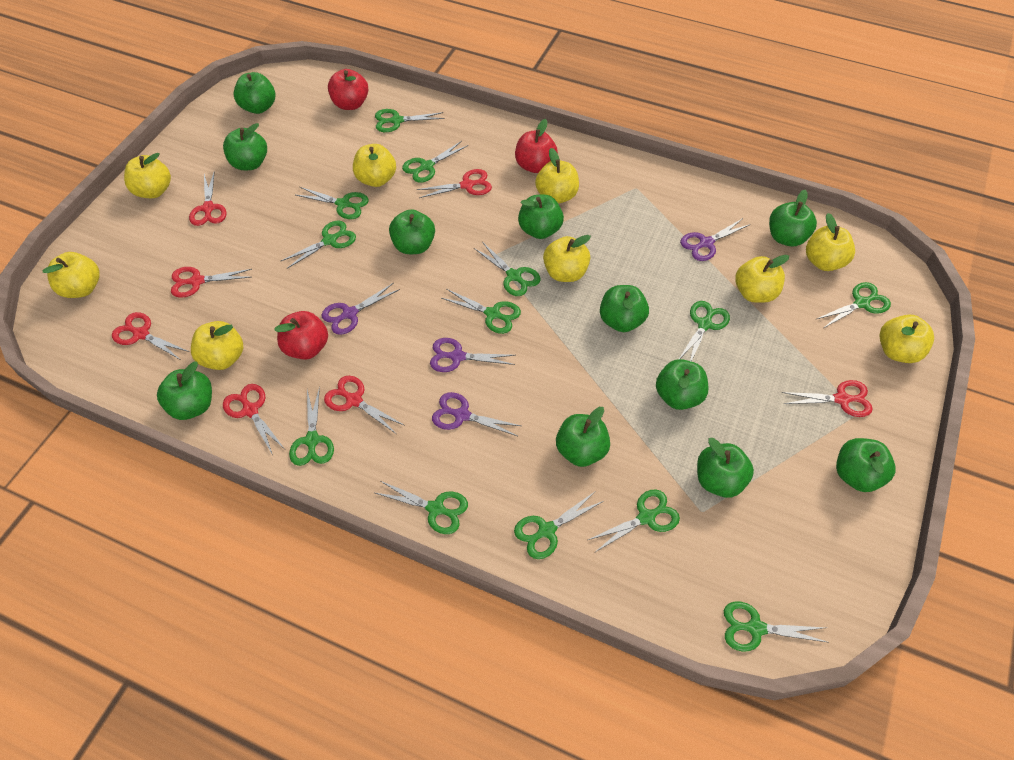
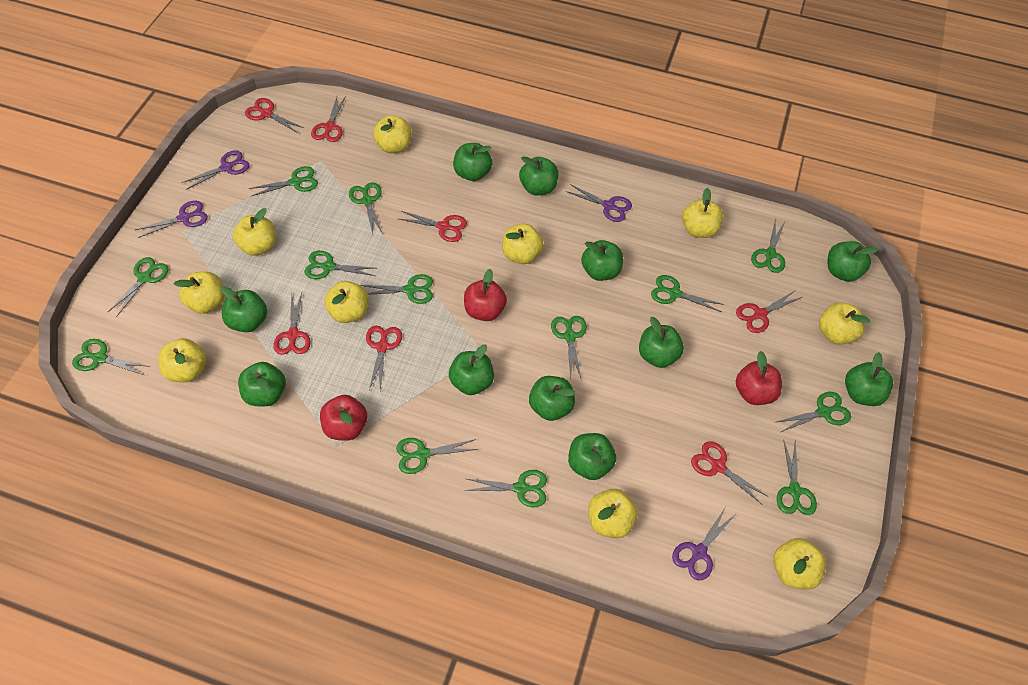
yellow apple: [43,252,99,298] [124,153,171,198] [191,321,243,370] [353,144,396,187] [535,148,579,204] [543,235,591,282] [736,255,789,303] [806,213,855,271] [879,315,934,363] = 9 -> [158,338,206,382] [174,272,225,314] [233,208,275,256] [324,281,368,323] [373,115,411,153] [502,224,544,264] [589,489,638,538] [682,188,723,238] [773,538,826,590] [819,302,870,345] = 10

